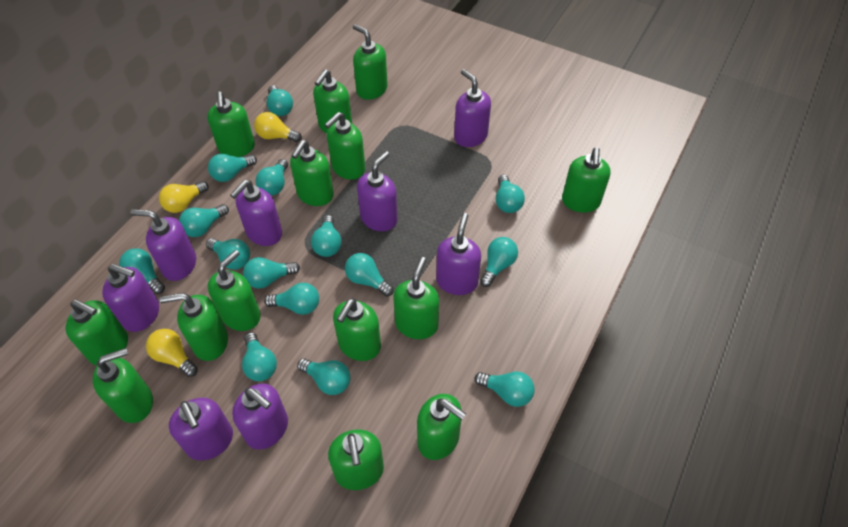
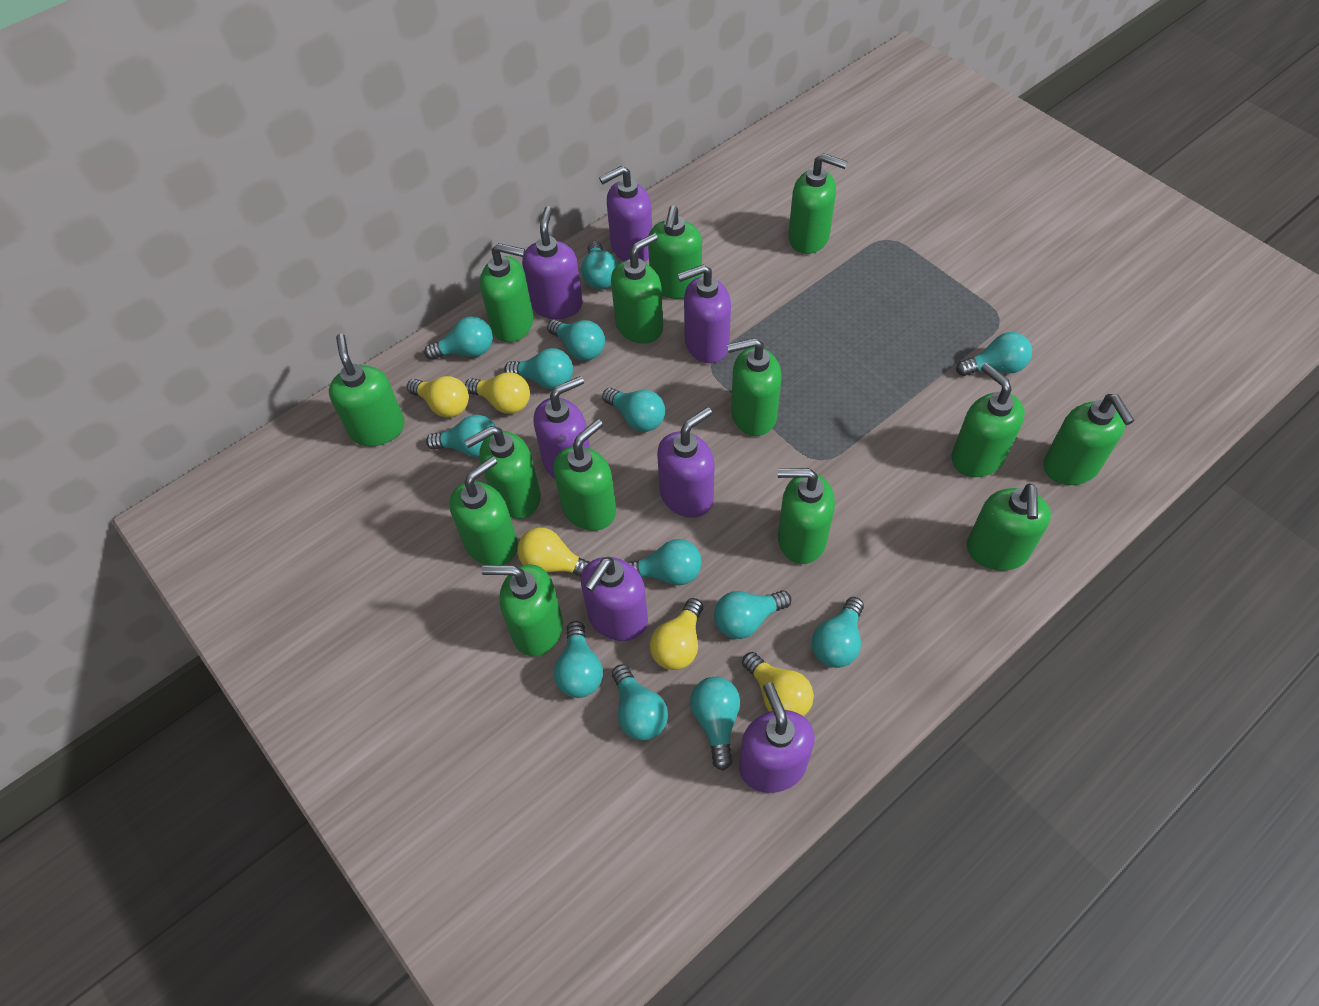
purple soap dispenser: [102,264,159,332] [131,209,196,281] [169,398,233,461] [230,180,282,246] [232,384,288,449] [357,151,398,231] [436,213,481,295] [454,69,491,147] = 8 -> [522,206,583,319] [533,376,590,479] [581,557,648,641] [599,166,652,262] [657,407,715,518] [677,265,731,363] [739,682,815,793] = 7
turquoise light bulb: [119,248,165,294] [179,204,229,237] [206,238,250,269] [208,154,257,182] [242,332,277,381] [243,257,300,289] [255,159,288,196] [264,283,319,315] [267,85,293,116] [297,358,350,395] [311,215,342,257] [345,253,394,297] [475,372,535,407] [480,237,518,287] [496,175,525,213] = 15 -> [424,317,493,360] [426,415,496,457] [504,348,573,389] [547,319,605,361] [554,621,603,698] [581,241,618,289] [602,388,665,432] [612,664,668,741] [628,539,702,585] [690,677,740,771] [714,590,791,639] [812,597,864,668] [956,332,1032,376] = 13
yellow light bulb: [146,329,198,377] [159,181,209,213] [254,112,302,142] = 3 -> [407,376,469,418] [465,372,530,414] [517,527,589,577] [650,598,703,670] [742,652,814,716] = 5

